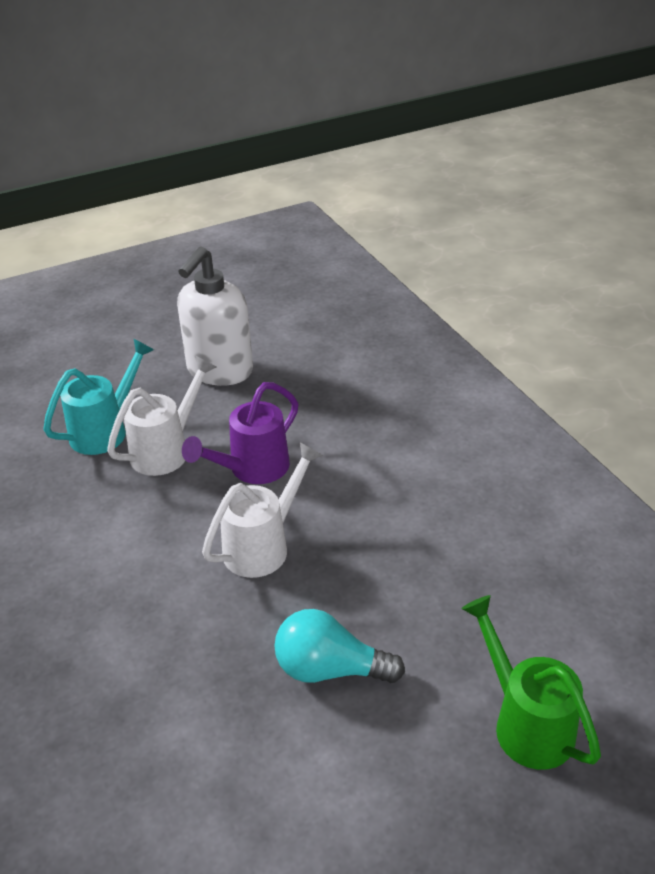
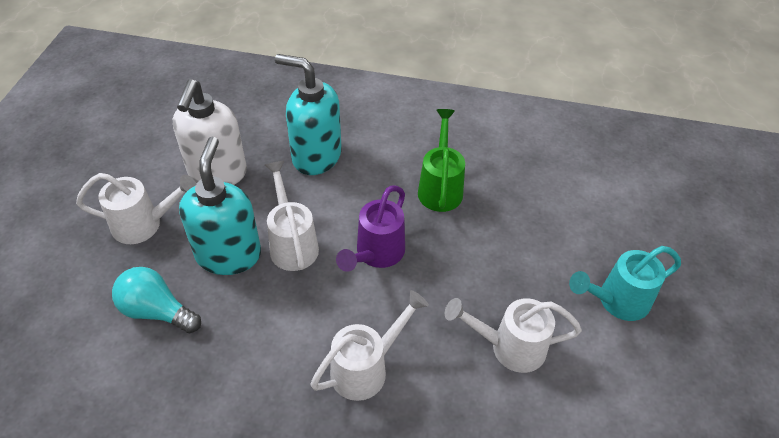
turquoise soap dispenser: none = 0 -> [179,137,261,275] [275,54,342,175] = 2
white watering can: [107,356,217,476] [202,442,323,578] = 2 -> [76,173,196,244] [265,161,319,271] [310,290,429,401] [444,298,582,373] = 4

